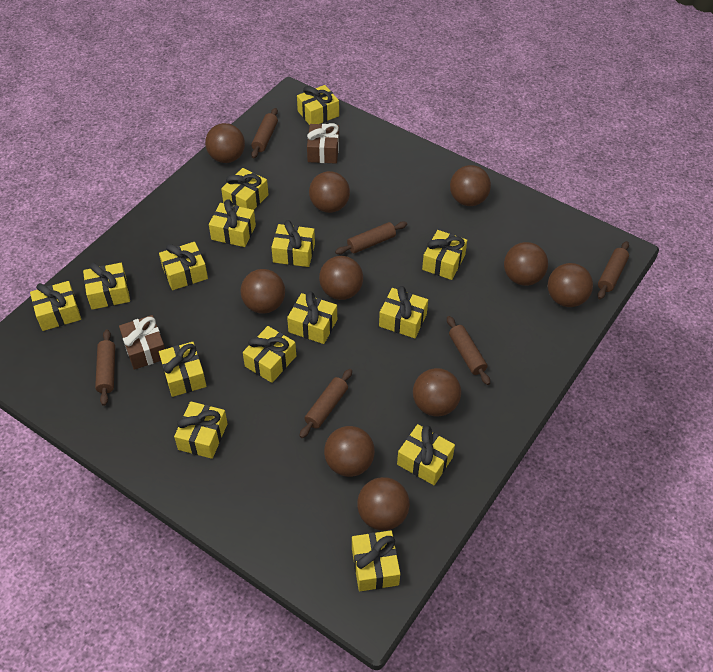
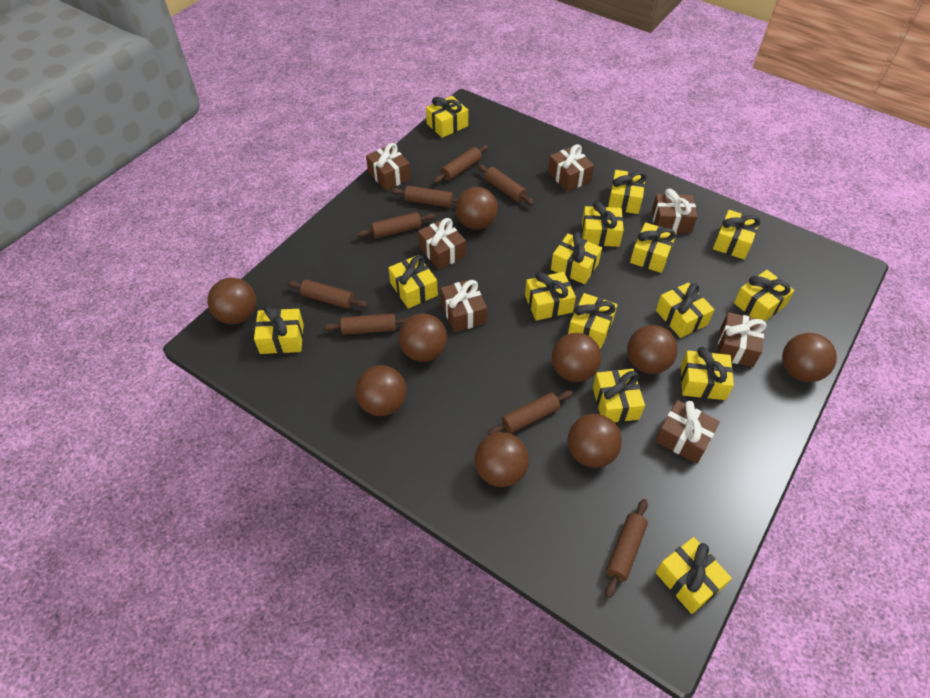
brown ball: [205,123,245,163] [240,269,285,314] [309,171,350,213] [319,256,363,300] [324,426,375,477] [357,477,410,531] [413,368,461,416] [450,165,491,206] [504,242,548,286] [548,263,593,307] = 10 -> [207,278,256,324] [355,365,407,416] [399,314,447,362] [456,187,498,230] [475,432,529,487] [552,333,602,382] [568,414,622,468] [627,325,678,374] [782,333,837,382] = 9
brown gift: [119,315,165,370] [307,123,339,163] = 2 -> [366,143,411,191] [418,218,466,270] [440,279,487,332] [548,144,594,192] [652,189,697,233] [655,400,720,464] [717,312,766,367] = 7
brown rolling pin: [95,329,115,406] [251,108,278,158] [299,369,352,438] [335,221,407,254] [447,316,490,385] [598,241,629,299] = 6 -> [287,279,368,309] [323,313,410,335] [356,212,435,238] [390,186,458,208] [433,145,488,183] [477,164,534,205] [487,390,573,435] [605,499,648,598] = 8

